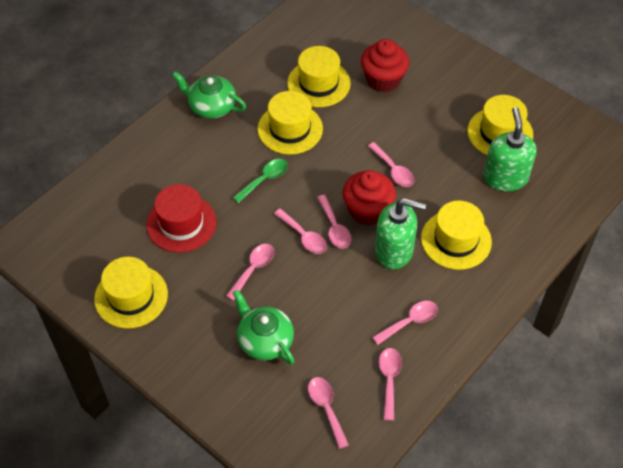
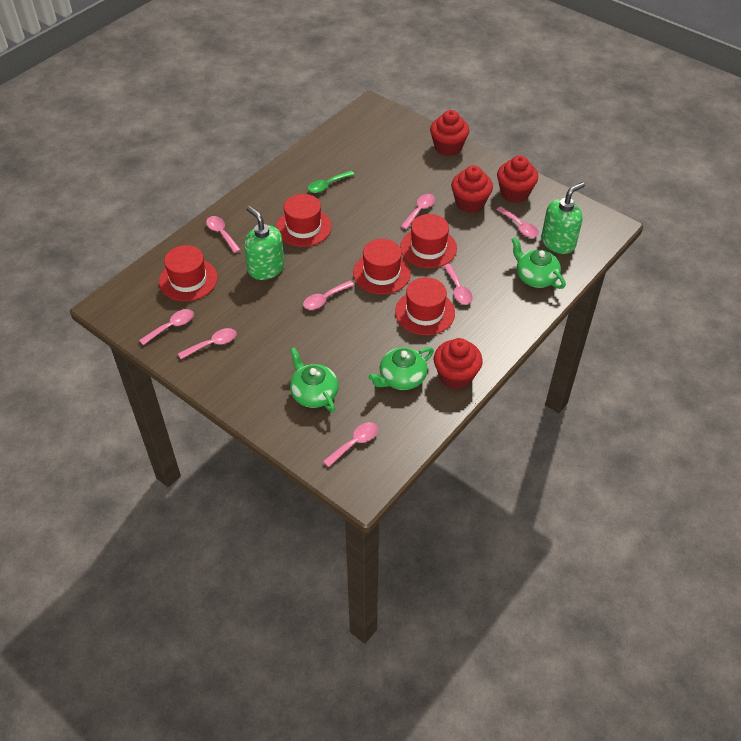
green teapot: [172,71,246,118] [233,290,294,365] = 2 -> [290,347,338,412] [368,347,434,390] [511,237,566,289] = 3
pink spoon: [226,244,274,301] [274,209,327,254] [308,377,349,449] [317,195,351,249] [368,142,414,187] [372,301,438,345] [379,348,402,421] = 7 -> [139,309,194,345] [178,328,237,359] [206,216,241,253] [303,281,354,310] [323,422,378,467] [400,194,435,230] [444,264,473,304] [496,207,539,238] = 8
red cupcake: [342,170,396,225] [361,39,409,92] = 2 -> [430,110,469,156] [434,338,483,389] [451,165,493,213] [497,155,538,203] = 4
red hat: [146,184,216,253] = 1 -> [159,245,218,301] [276,194,332,247] [353,239,411,294] [395,277,455,335] [400,214,457,268] = 5
yellow hat: [94,257,168,329] [257,91,323,155] [287,46,351,107] [421,201,492,270] [467,95,533,155] = 5 -> none = 0

